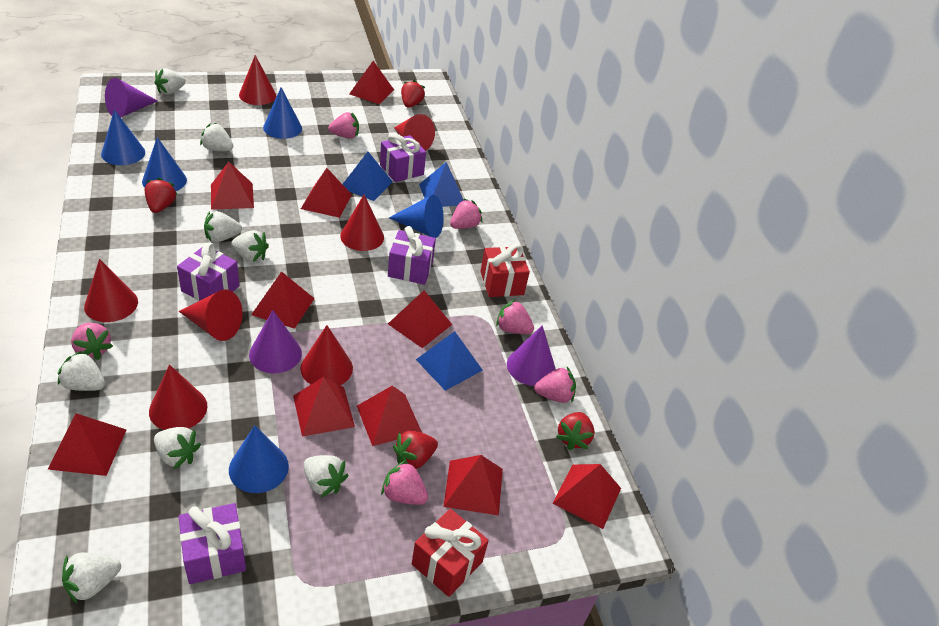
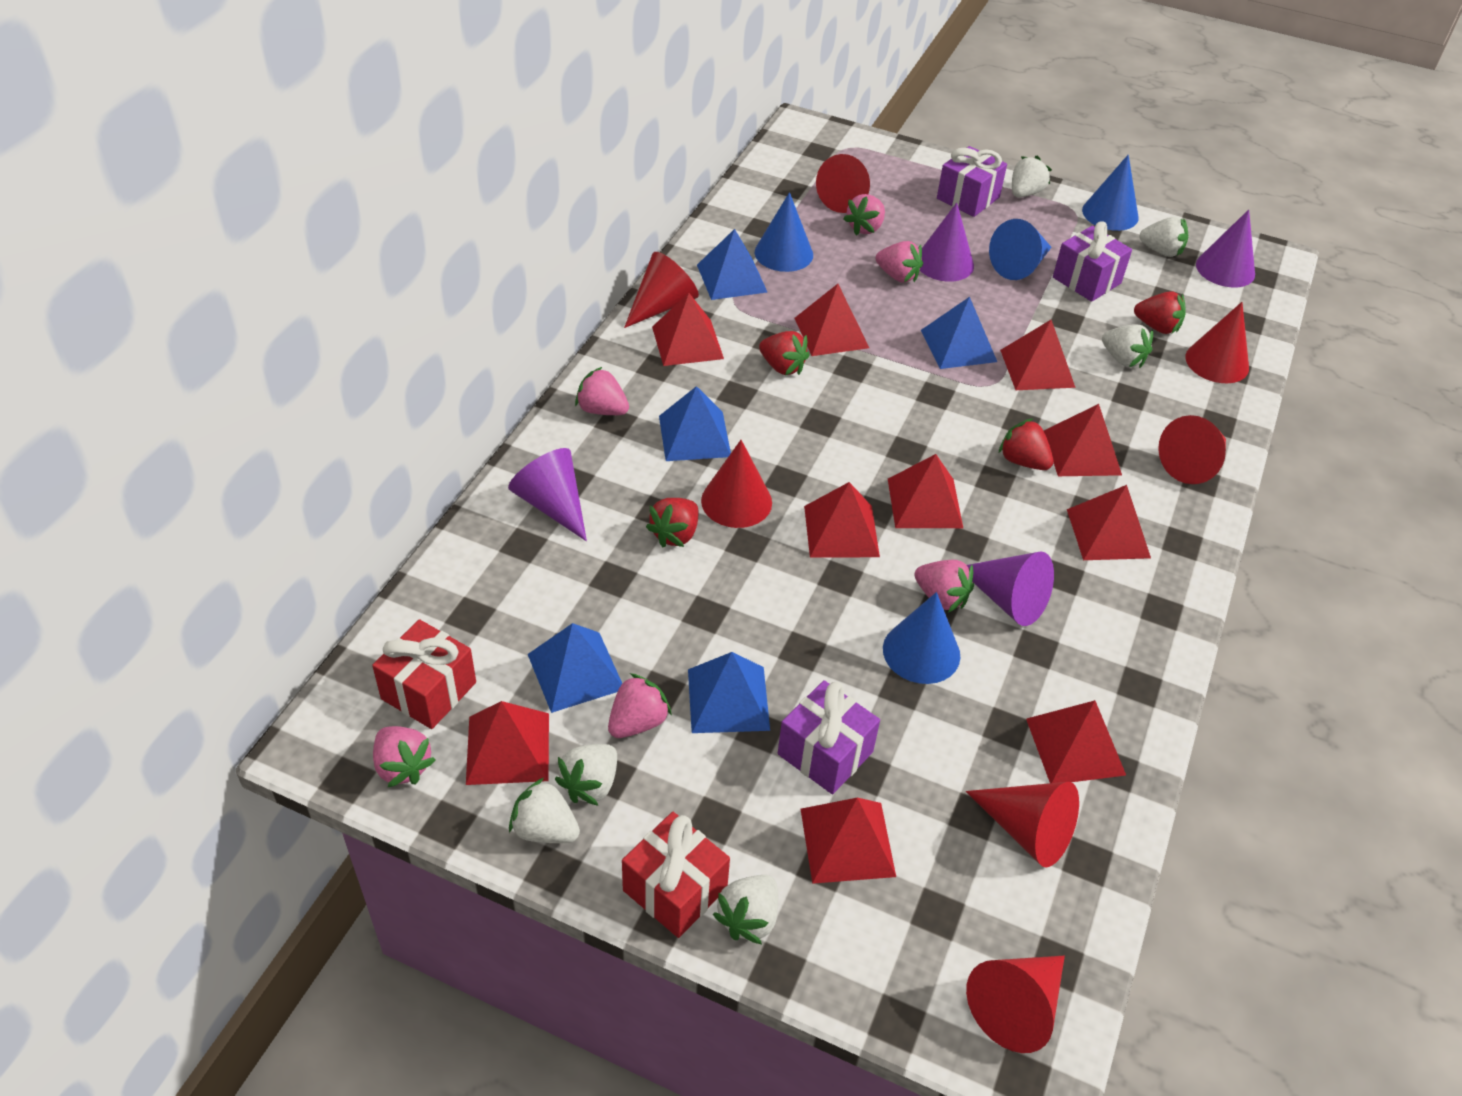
blue cone: [101,110,145,165] [142,137,187,191] [229,425,289,493] [263,87,302,139] [389,195,444,238] = 5 -> [755,192,813,272] [883,592,960,684] [989,219,1051,280] [1082,154,1138,231] = 4
blue pyramid: [343,152,393,201] [416,331,483,391] [419,162,464,207] = 3 -> [528,623,622,713] [659,386,731,461] [688,652,770,733] [697,229,767,300] [921,297,997,369] = 5
purple cone: [105,78,158,117] [249,310,302,373] [507,325,555,386] = 3 -> [508,448,587,541] [920,203,974,282] [967,552,1054,626] [1196,210,1255,287] = 4
purple gift: [177,243,240,301] [179,503,246,584] [380,133,426,182] [388,226,436,285] = 4 -> [778,680,880,794] [937,146,1007,217] [1053,221,1132,302] = 3
white strawberry: [58,351,105,391] [62,552,121,604] [154,68,186,95] [154,427,201,469] [200,123,233,151] [204,211,242,242] [231,230,269,262] [304,455,348,498] = 8 -> [509,778,580,843] [555,744,617,806] [713,875,778,944] [1012,156,1052,198] [1102,324,1153,368] [1139,216,1188,257] = 6

